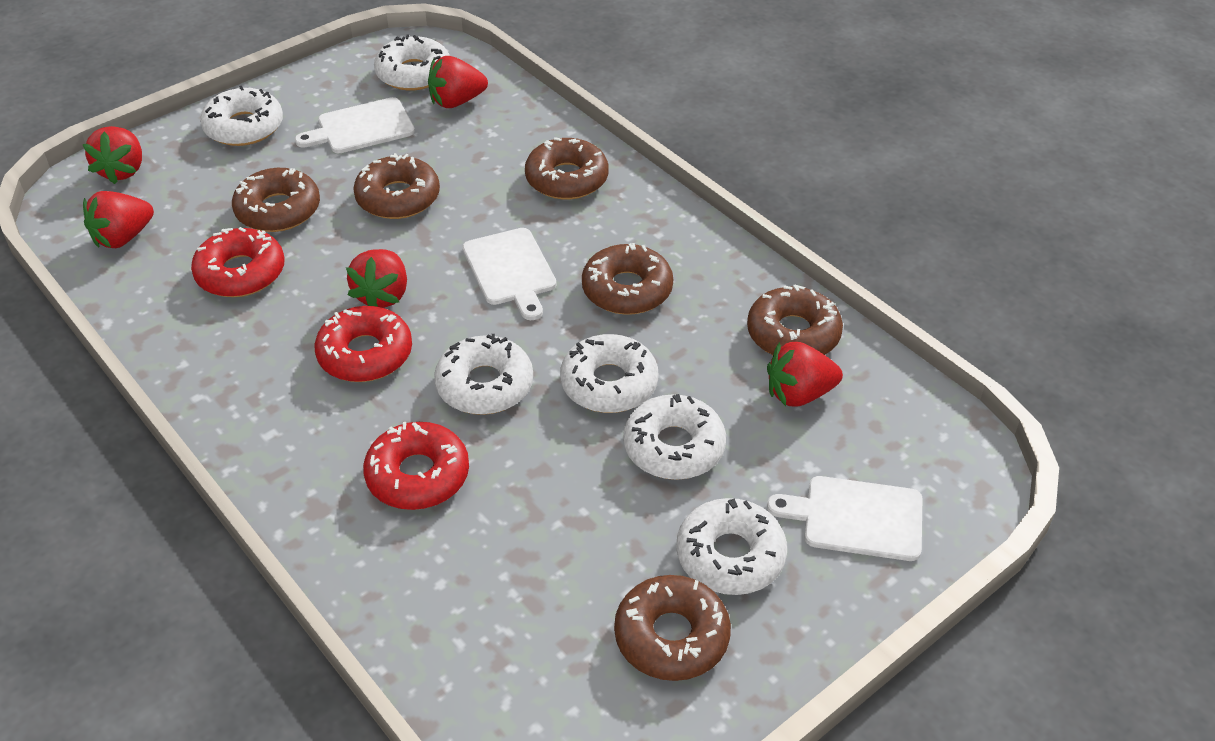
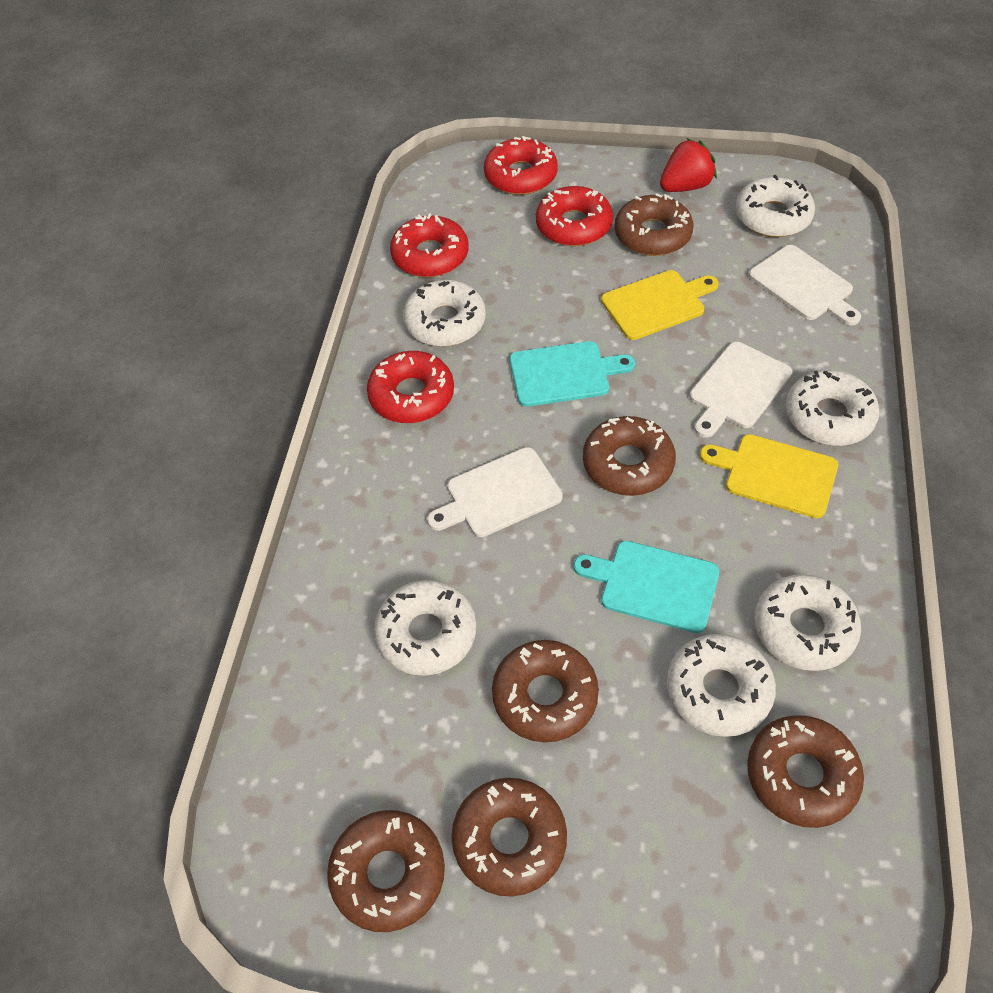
red donut: [191,227,284,297] [315,306,412,382] [363,422,469,510] = 3 -> [367,351,454,423] [390,213,469,277] [484,136,558,195] [536,186,613,246] = 4
red strawberry: [83,126,142,184] [83,191,154,248] [346,249,407,308] [428,56,488,108] [767,342,843,406] = 5 -> [660,138,717,192] = 1
turquoise cutting board: none = 0 -> [510,341,635,407] [574,541,719,633] = 2
yellow cutting board: none = 0 -> [601,270,719,340] [700,434,838,518] = 2

